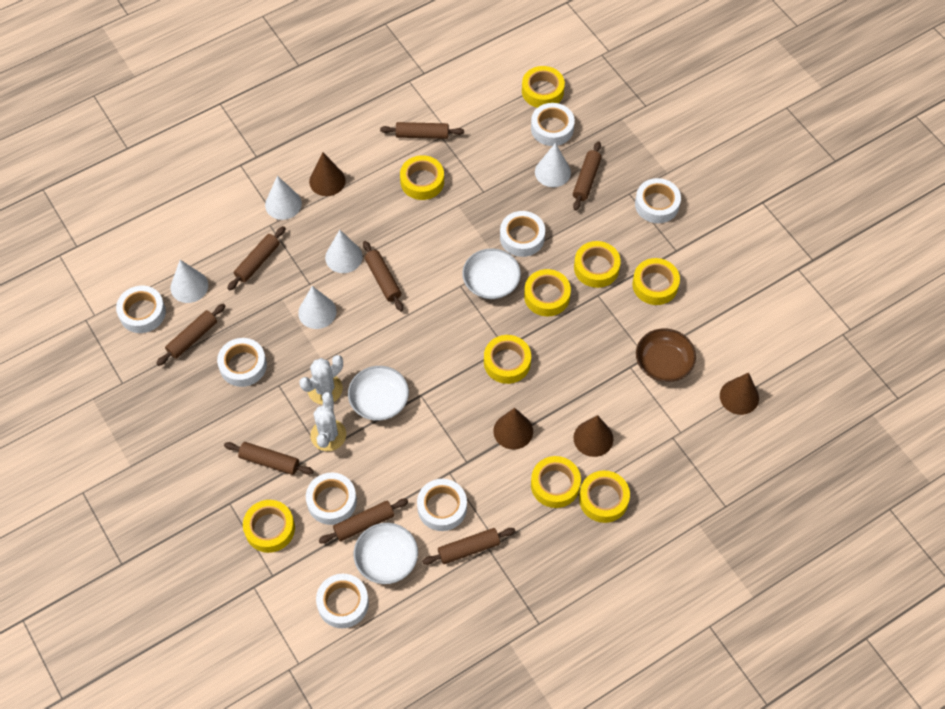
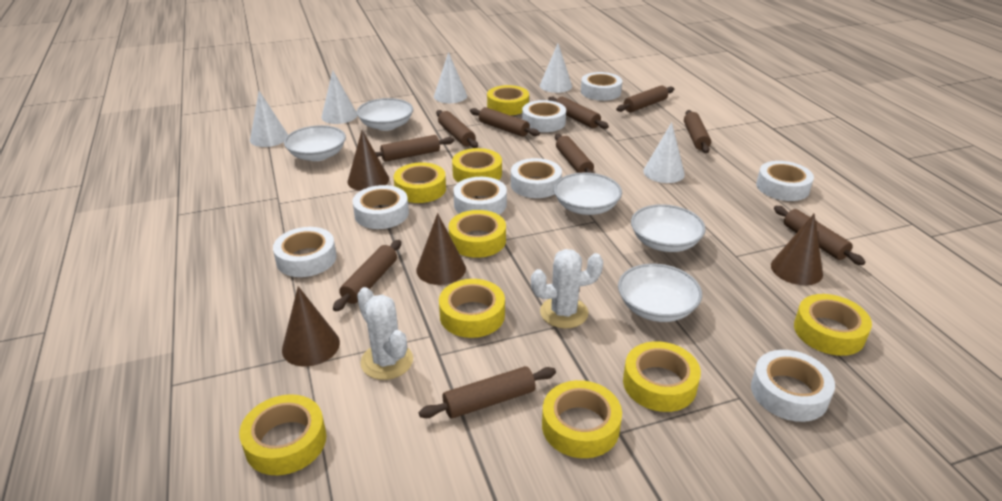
brown bowl: [636,328,696,382] = 1 -> none = 0
brown rolling pin: [156,304,225,366] [224,442,314,475] [227,226,286,291] [319,499,408,544] [363,241,403,311] [380,122,464,139] [422,528,515,565] [573,141,602,211] = 8 -> [333,240,401,312] [375,135,454,162] [419,366,556,419] [436,110,478,148] [470,107,540,137] [548,97,609,129] [555,134,595,173] [616,85,674,112] [684,110,711,153] [774,206,865,265] = 10
white bowl: [348,366,409,421] [354,523,418,584] [462,248,521,299] = 3 -> [284,125,346,161] [357,98,413,131] [554,173,622,215] [618,264,702,322] [631,204,706,252] = 5

